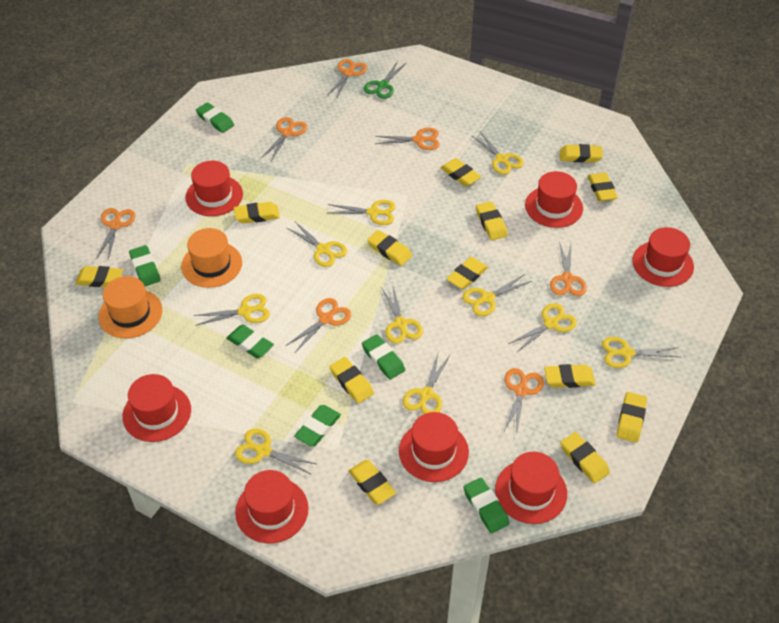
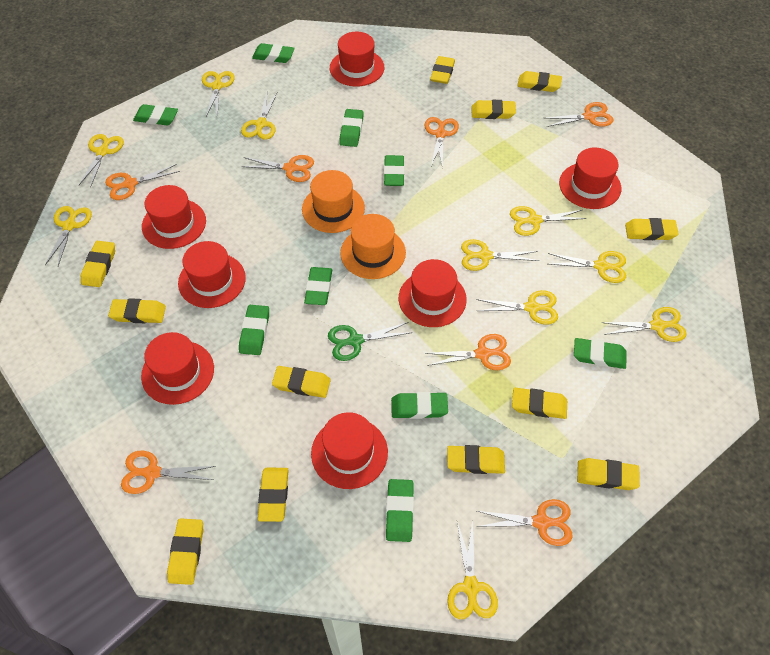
green eraser: [129,245,161,286] [196,102,234,133] [227,325,274,358] [294,405,341,446] [362,334,405,380] [463,478,509,533] = 6 -> [133,104,178,126] [239,305,269,355] [252,43,295,63] [304,267,332,305] [339,109,364,147] [384,155,405,186] [386,479,414,542] [391,392,448,419] [574,338,627,369] = 9
yellow eraser: [75,266,123,287] [234,202,280,224] [329,357,374,403] [349,460,396,505] [367,230,412,266] [440,158,481,187] [446,257,488,290] [476,201,508,240] [544,364,595,388] [560,144,603,163] [560,432,610,483] [588,173,618,201] [617,392,647,442] = 13 -> [81,241,115,287] [108,298,166,323] [167,518,203,585] [258,468,289,522] [272,366,331,398] [430,56,455,84] [447,445,505,474] [471,100,516,119] [512,388,567,419] [517,71,562,92] [577,458,640,490] [625,218,679,240] = 12

